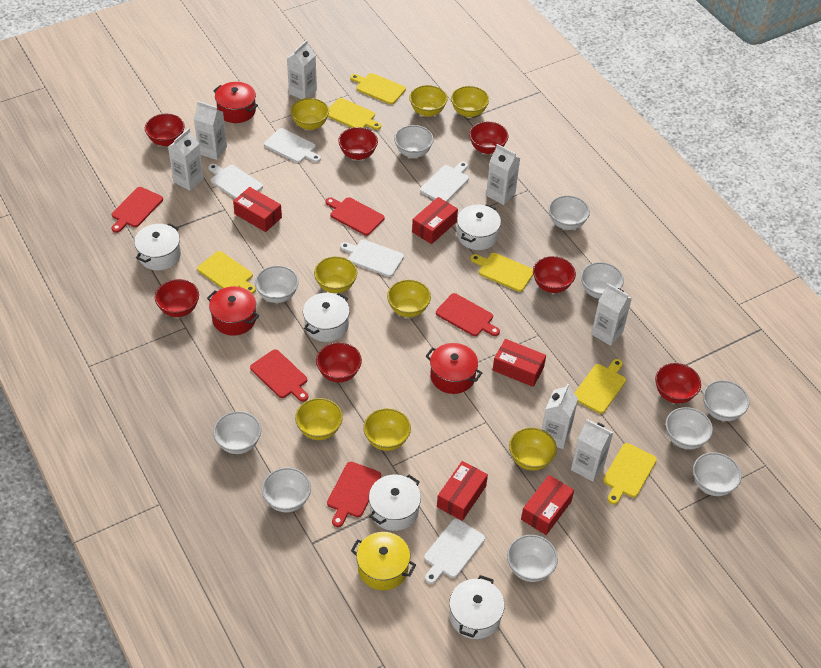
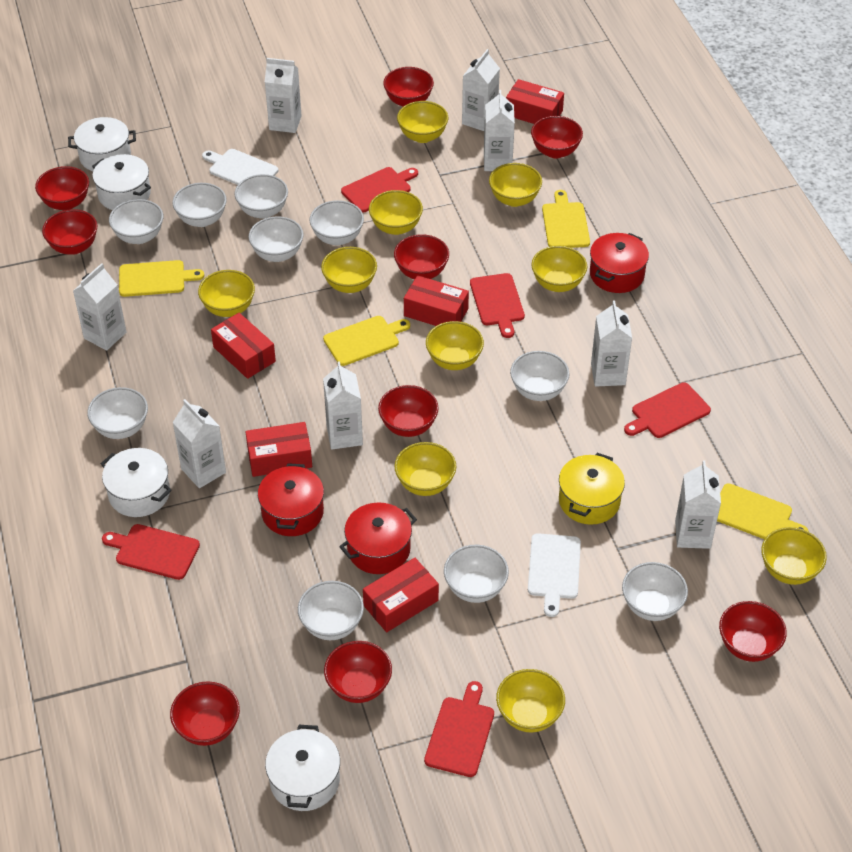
red bowl: [145,114,185,146] [155,279,199,317] [316,342,362,383] [338,127,378,160] [469,122,508,154] [533,256,576,293] [655,363,701,404] = 7 -> [35,166,89,210] [42,209,97,255] [170,682,240,746] [324,641,392,703] [378,385,439,437] [383,67,434,107] [394,234,449,279] [531,116,583,159] [719,601,787,662] = 9
white carton: [168,128,204,191] [194,101,227,160] [287,40,317,99] [486,144,520,205] [542,384,578,449] [571,419,614,482] [591,283,632,346] = 7 -> [73,263,126,351] [172,399,226,488] [265,58,302,133] [323,361,363,450] [462,49,500,131] [484,90,515,171] [591,300,632,387] [675,461,721,549] = 8
white cutting board: [208,164,263,199] [264,128,321,163] [340,239,404,277] [420,162,469,202] [424,519,485,584] = 5 -> [202,149,278,185] [528,533,581,617] = 2
white pot: [134,223,181,271] [303,293,350,342] [369,475,421,531] [449,575,504,639] [457,204,501,250] = 5 -> [68,117,136,171] [92,154,151,210] [101,448,172,517] [265,725,340,811] = 4
yellow bowl: [290,98,329,130] [295,398,343,440] [314,256,357,293] [363,408,411,451] [387,280,431,317] [409,85,448,117] [451,86,489,118] [509,427,557,471] = 8 -> [198,270,255,317] [321,247,377,293] [369,190,423,235] [394,442,456,496] [397,101,448,143] [426,321,484,370] [489,163,542,207] [496,669,565,732] [531,246,587,292] [761,527,827,585] = 10
yellow cutting board: [197,251,256,294] [328,98,381,130] [350,73,406,105] [470,253,533,292] [574,359,626,414] [603,443,657,505] = 6 -> [119,260,204,297] [323,316,410,366] [542,190,590,248] [717,483,808,539] = 4

